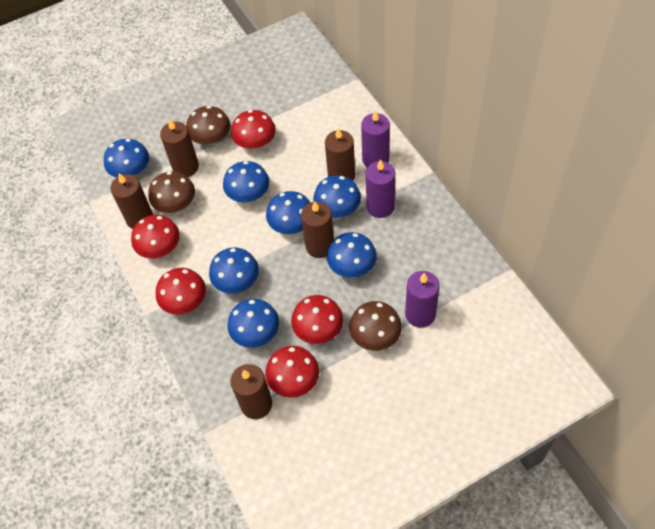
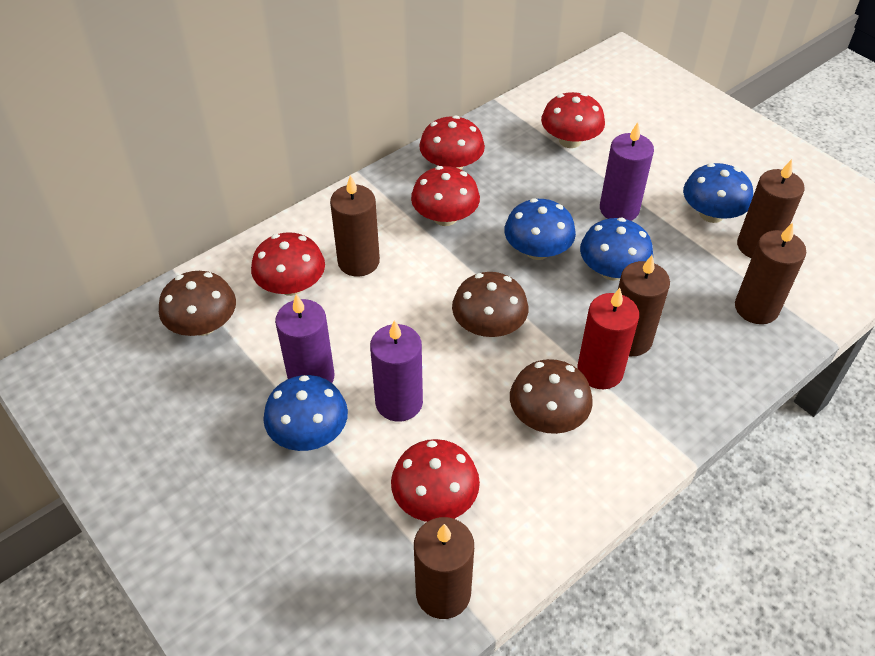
blue mushroom: [104,139,149,178] [209,248,259,293] [223,161,269,202] [227,299,279,348] [266,191,310,234] [313,175,361,218] [327,232,377,278] = 7 -> [263,375,348,451] [504,198,576,260] [580,218,653,281] [683,163,753,223] = 4
red candle: none = 0 -> [577,288,639,389] = 1

